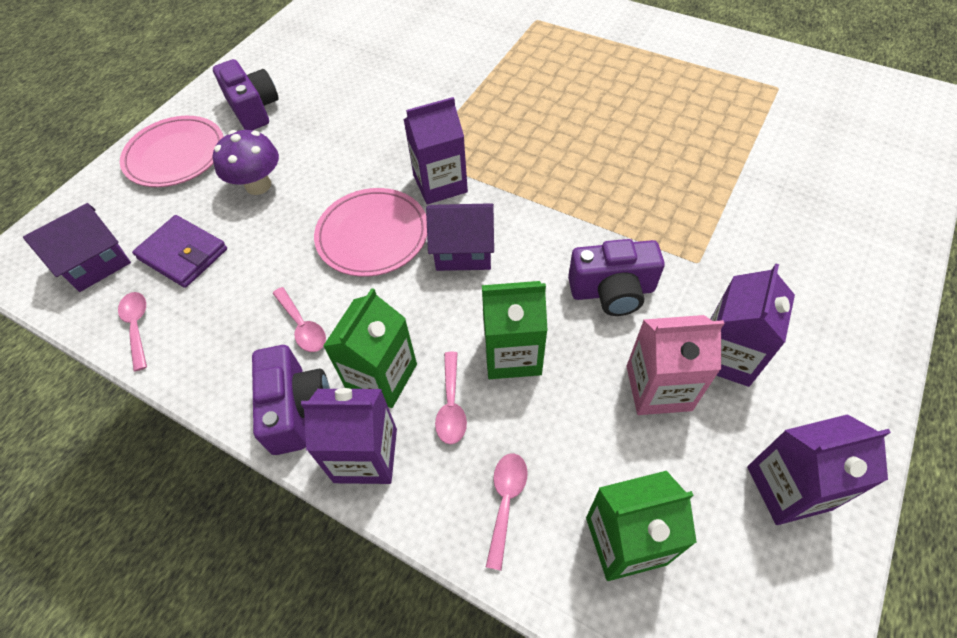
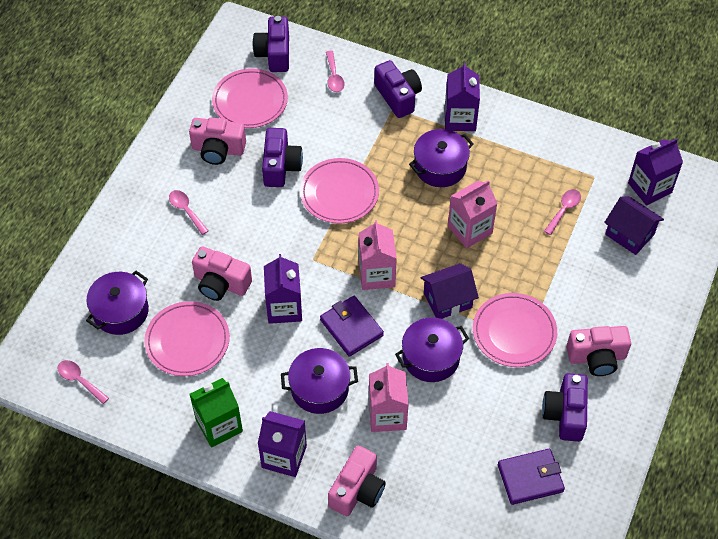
green carton: [323,288,417,408] [482,281,548,379] [586,471,697,581] = 3 -> [189,378,243,448] = 1
pink camera: none = 0 -> [189,117,246,165] [192,246,252,301] [328,446,385,516] [566,326,631,376] = 4
pink carton: [626,315,725,415] = 1 -> [359,220,397,290] [369,363,409,432] [448,180,498,248] = 3
pink plate: [120,116,224,187] [314,188,427,277] = 2 -> [144,301,230,376] [212,68,288,128] [300,158,379,223] [473,293,557,367] = 4
purple camera: [213,59,279,130] [252,345,330,455] [568,239,665,316] = 3 -> [253,16,289,72] [262,128,303,187] [374,60,422,118] [542,373,588,442] = 4
purple mushroom: [212,130,279,195] = 1 -> none = 0
purple pot: none = 0 -> [86,271,149,335] [281,348,358,414] [395,317,469,382] [409,129,474,187] = 4
purple wallet: [132,215,227,288] = 1 -> [320,296,384,357] [498,449,565,505] = 2

